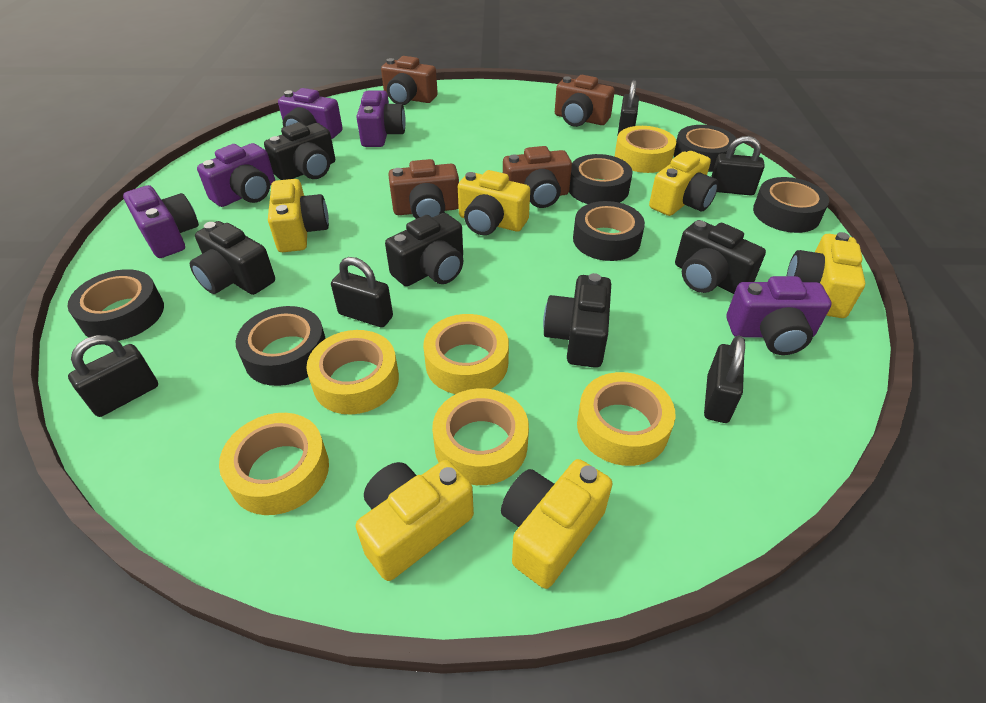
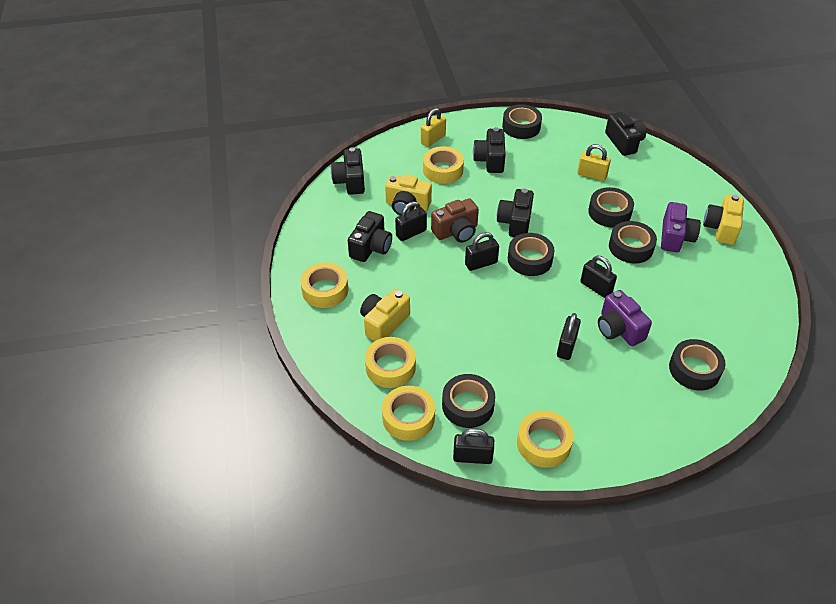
brown camera: [381,56,438,105] [388,159,459,219] [503,146,572,208] [555,75,615,127] = 4 -> [431,198,479,242] = 1
purple camera: [123,185,199,258] [197,143,275,207] [278,88,343,139] [356,90,406,147] [727,276,832,355] = 5 -> [598,290,652,346] [661,202,701,252] = 2
yellow camera: [268,179,329,252] [355,460,474,581] [458,170,530,235] [501,459,613,589] [649,151,719,216] [787,232,865,318] = 6 -> [360,289,410,341] [385,174,432,216] [703,195,744,245] = 3
yellow padlock: none = 0 -> [421,108,446,147] [577,144,611,181] = 2
yellow tape: [219,413,329,515] [306,330,399,415] [423,314,509,394] [432,388,529,485] [577,372,675,466] [615,126,676,173] = 6 -> [300,263,348,308] [365,337,416,388] [382,386,435,441] [423,146,464,184] [517,411,574,468] = 5

